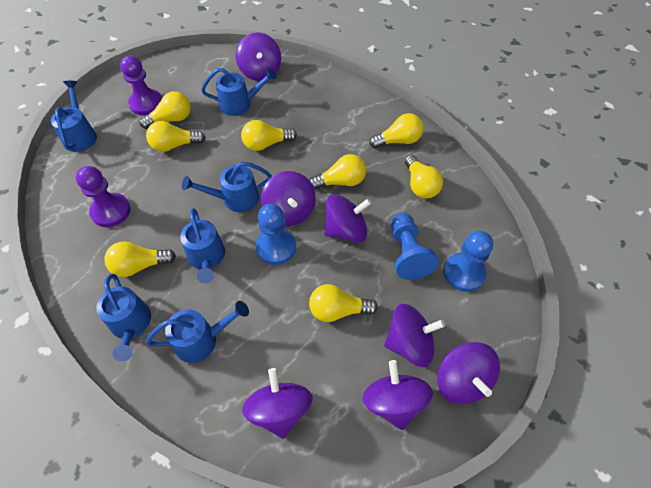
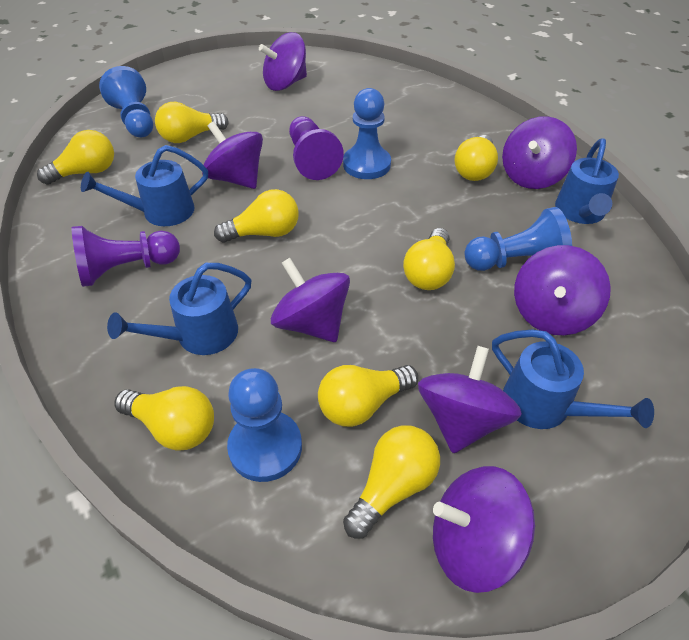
blue pawn: [255,204,296,265] [391,213,438,280] [443,231,493,292] = 3 -> [99,66,153,137] [227,368,302,482] [343,88,391,179] [464,207,572,271] = 4
blue watering can: [51,81,97,152] [96,274,151,361] [146,301,249,363] [180,208,225,284] [182,161,272,212] [201,68,277,116] = 6 -> [81,145,208,226] [107,263,252,355] [492,330,654,429] [555,138,619,224] = 4

